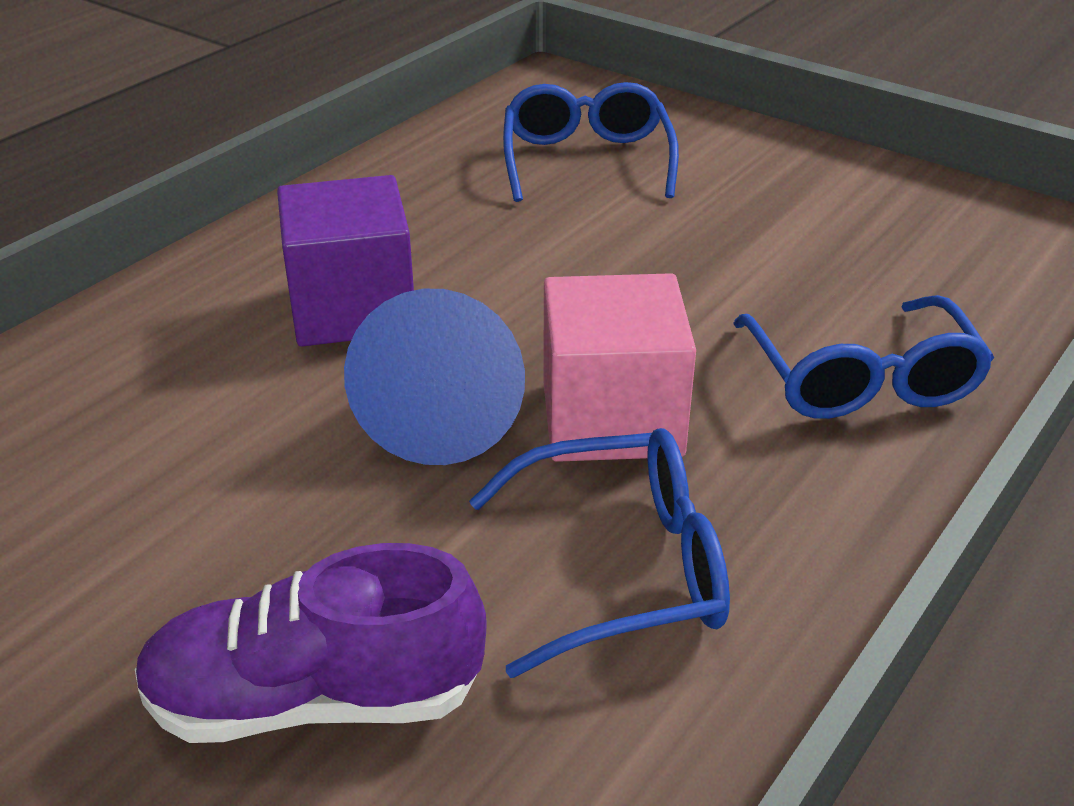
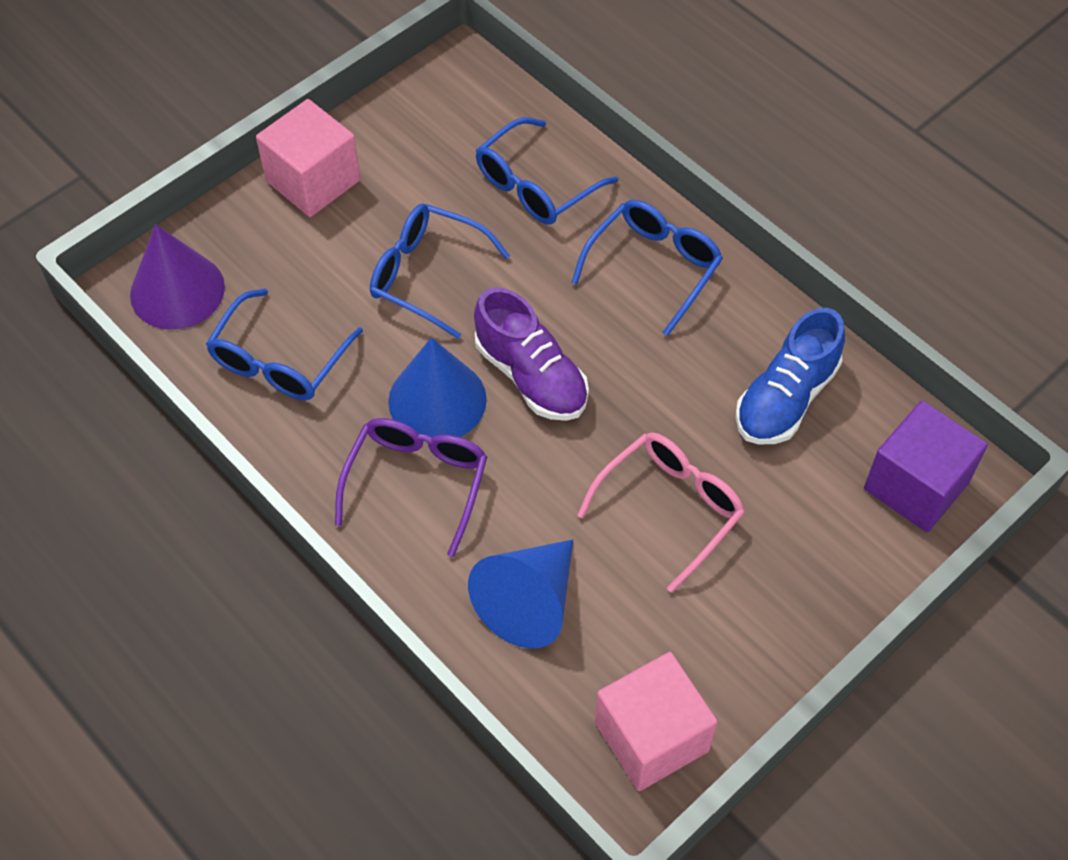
blue cone: [344,289,525,465] = 1 -> [388,337,487,442] [468,539,573,649] = 2
blue glasses: [469,428,730,678] [503,82,679,202] [733,295,994,419] = 3 -> [206,289,363,400] [370,204,510,339] [476,117,618,225] [572,200,723,336] = 4
blue shoe: none = 0 -> [735,308,845,445] = 1
pink cube: [543,273,696,462] = 1 -> [256,99,361,217] [595,652,717,791] = 2
pink glasses: none = 0 -> [577,432,745,593] = 1
purple cone: none = 0 -> [130,224,225,330] = 1
purple glasses: none = 0 -> [335,418,487,557] = 1

